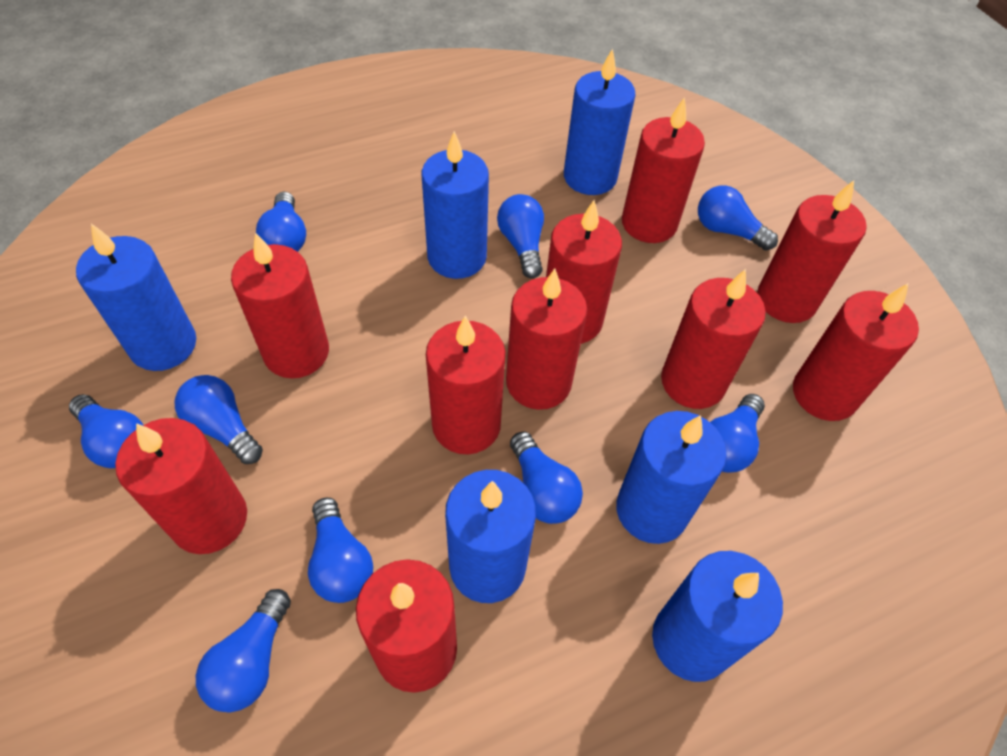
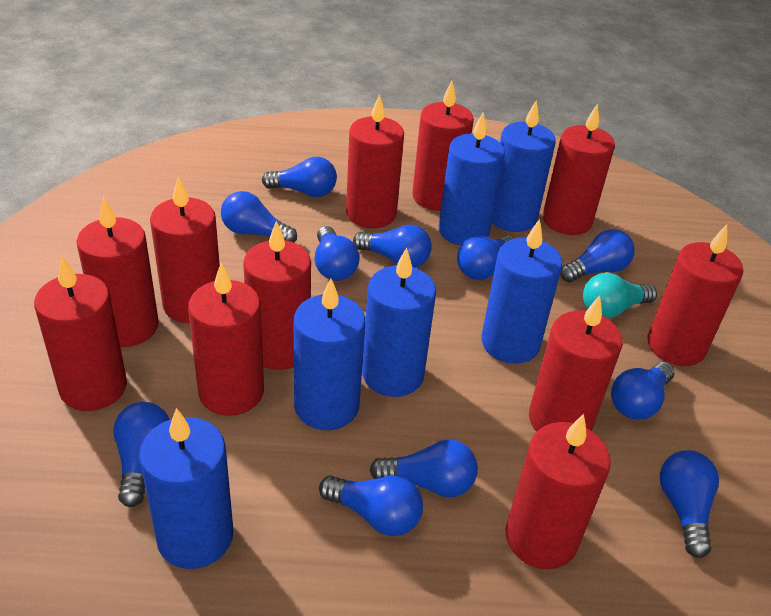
blue light bulb: [69,394,143,468] [175,375,263,464] [196,589,291,712] [256,192,306,252] [308,498,373,603] [497,194,544,279] [510,431,583,524] [698,185,778,251] [710,394,765,473] = 9 -> [113,402,170,507] [221,191,297,242] [262,157,337,197] [315,226,360,281] [319,475,423,536] [353,224,432,268] [370,440,478,497] [457,235,515,280] [560,229,634,282] [611,362,675,420] [660,450,719,558] = 11
red candle: [115,418,247,554] [231,232,329,379] [356,559,457,693] [426,316,506,454] [506,268,587,410] [546,200,622,344] [622,97,705,243] [661,269,766,409] [757,180,867,323] [793,283,919,421] = 10 -> [34,256,127,411] [77,197,159,347] [150,177,220,323] [188,263,264,416] [243,221,311,370] [346,94,404,228] [412,81,474,211] [506,414,611,569] [529,295,623,432] [543,104,615,235] [647,225,743,366] = 11
turquoise light bulb: none = 0 -> [583,273,657,318] = 1

